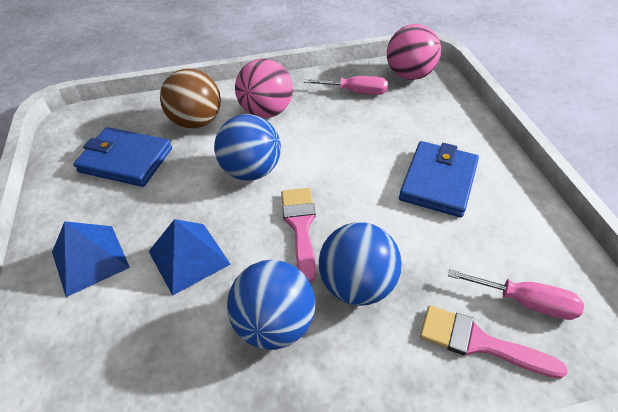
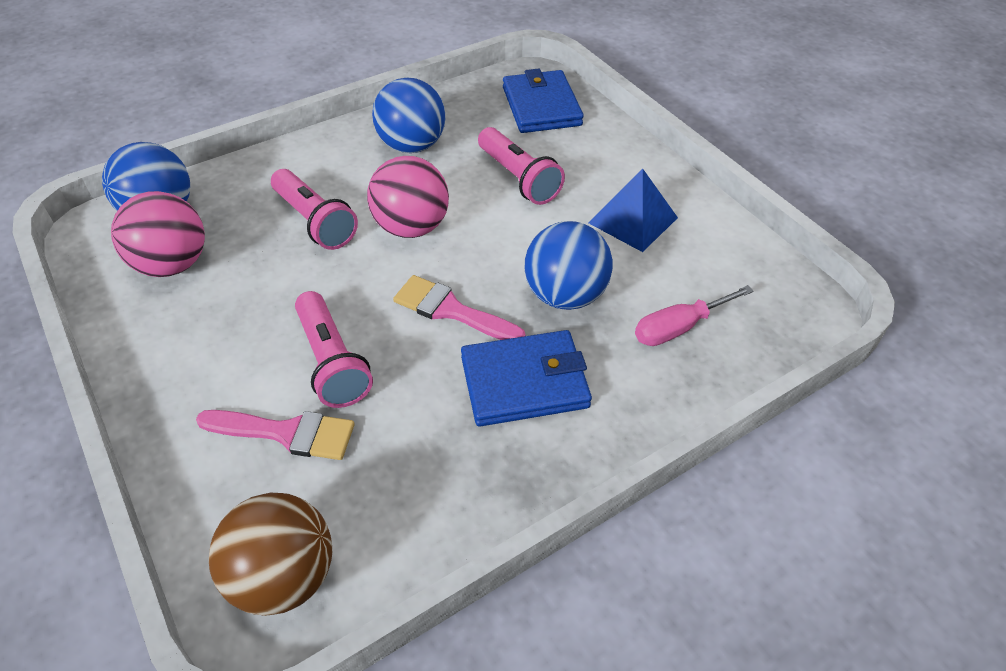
blue pyramid: [52,221,130,297] [149,219,230,296] = 2 -> [588,169,678,252] = 1
pink flashlight: none = 0 -> [271,169,358,250] [295,291,373,408] [478,127,565,205] = 3
pink screwdriver: [304,76,388,95] [448,269,584,320] = 2 -> [635,285,754,346] = 1

